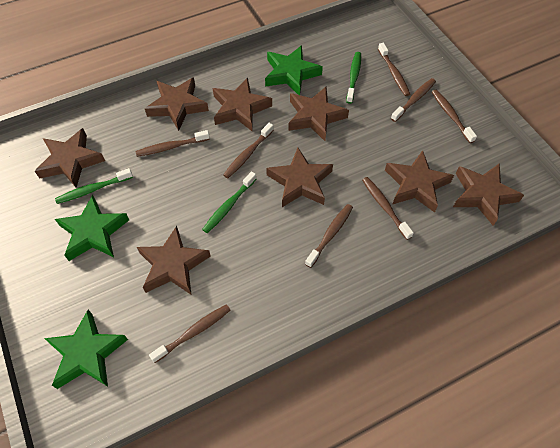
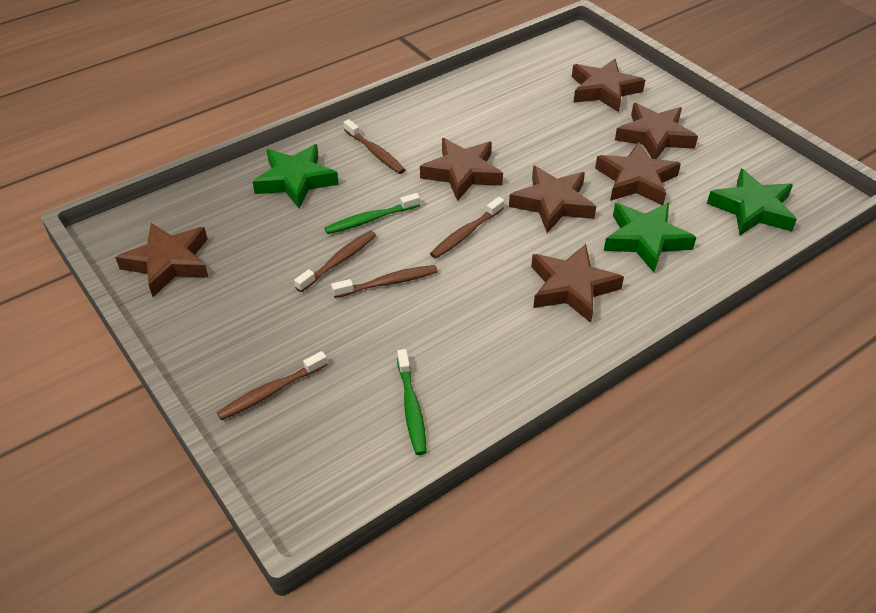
brown star: [35,128,105,188] [137,226,211,294] [145,77,209,131] [213,77,272,131] [266,147,333,207] [288,87,349,141] [385,150,454,213] [453,163,524,226] = 8 -> [115,223,209,297] [420,138,503,201] [509,166,596,233] [531,244,624,323] [572,59,645,112] [595,142,681,205] [615,103,698,159] = 7
brown toothbrush: [136,130,210,157] [149,304,230,363] [223,123,273,178] [305,204,353,268] [362,177,414,240] [378,43,410,96] [391,78,436,122] [432,90,477,143] = 8 -> [217,351,328,420] [294,231,376,292] [331,265,438,298] [344,119,405,174] [430,197,504,259] = 5
green toothbrush: [55,168,133,204] [202,171,256,233] [346,52,361,104] = 3 -> [325,193,420,234] [397,349,427,455] = 2

